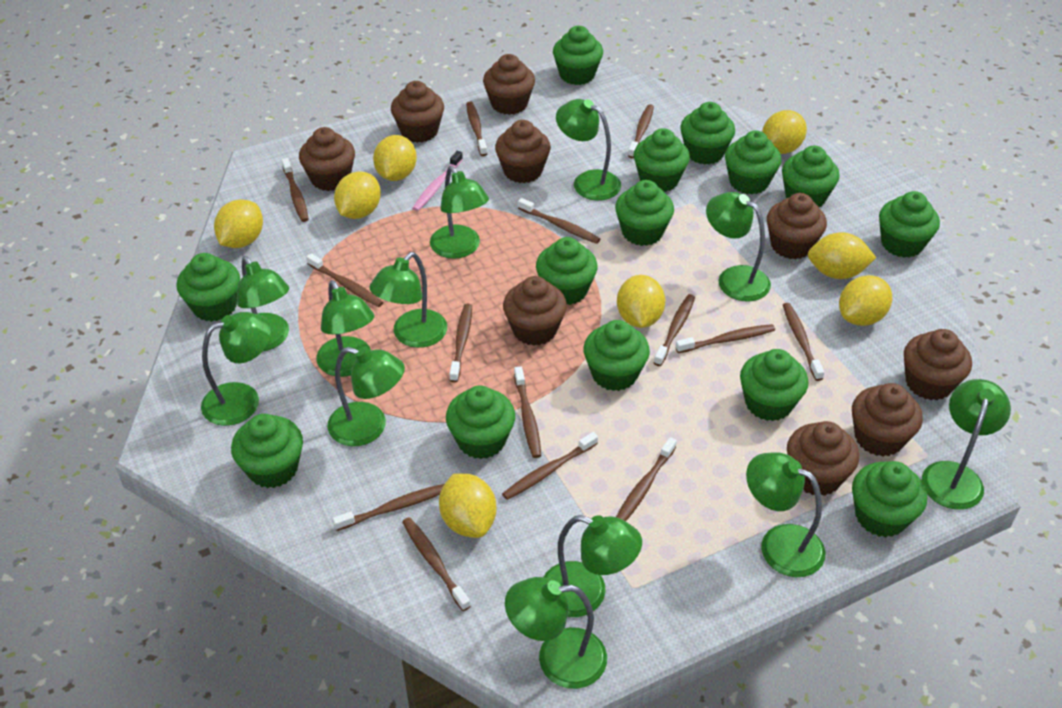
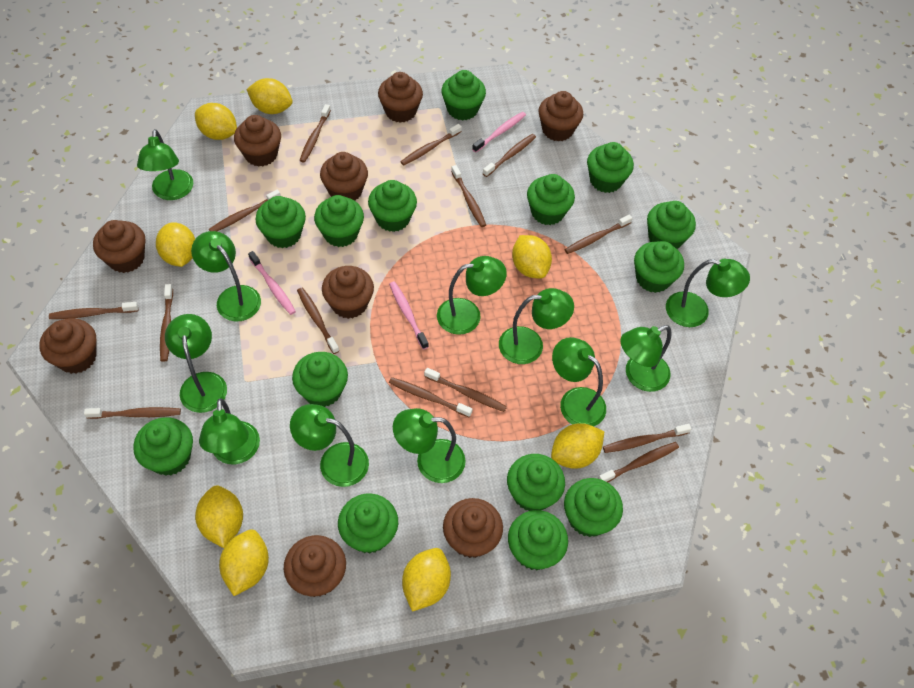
green lamp: [201,312,272,426] [237,256,289,351] [316,280,374,377] [327,347,405,446] [369,252,447,348] [430,166,489,259] [505,577,607,689] [544,515,642,617] [556,99,621,201] [706,192,771,301] [746,453,825,577] [922,379,1011,510] = 12 -> [137,129,193,200] [165,314,227,413] [191,231,261,322] [199,398,260,464] [290,404,369,487] [393,408,466,483] [437,256,507,335] [499,288,574,364] [552,337,606,426] [620,325,672,392] [666,259,750,327] = 11
pink toothbrush: [412,151,463,211] = 1 -> [248,251,296,315] [389,282,429,349] [472,112,526,153] = 3

